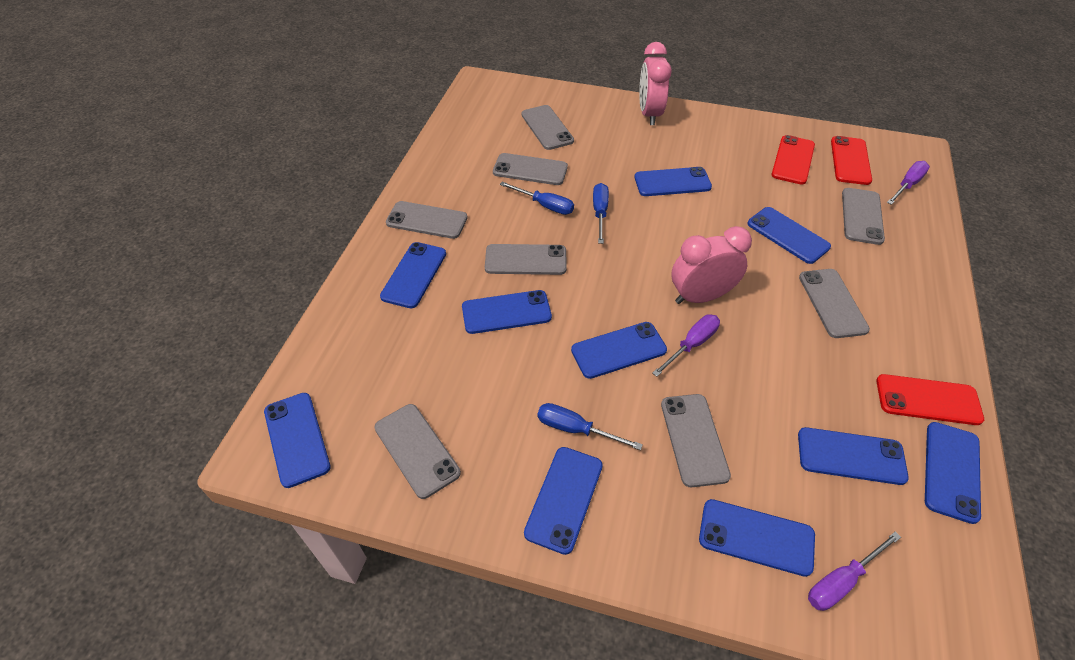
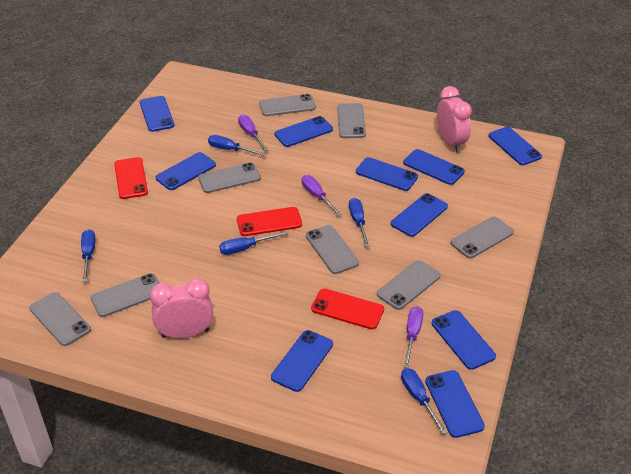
blue screwdriver: [500,182,574,215] [538,403,643,450] [593,183,609,244] = 3 -> [81,229,96,282] [208,135,266,156] [219,231,288,255] [349,198,370,247] [401,368,447,434] = 5

